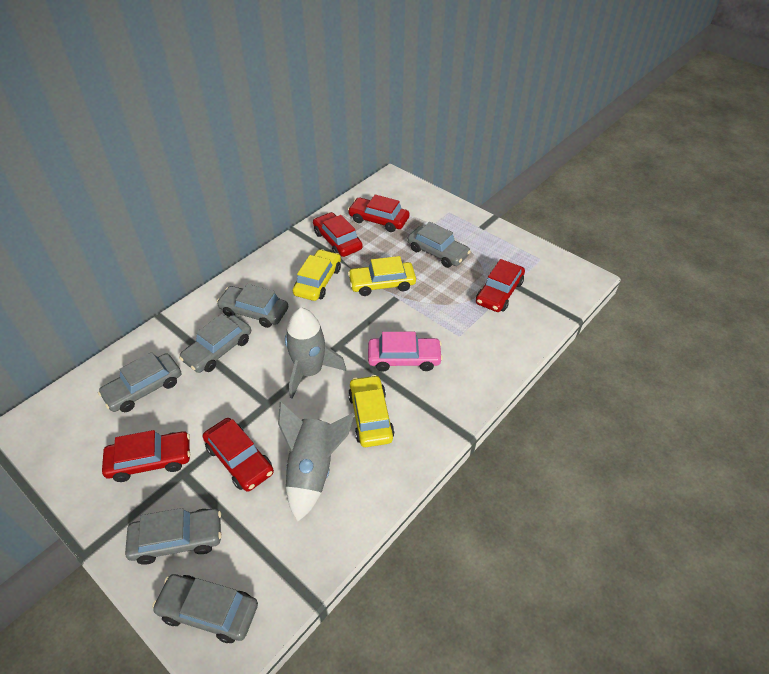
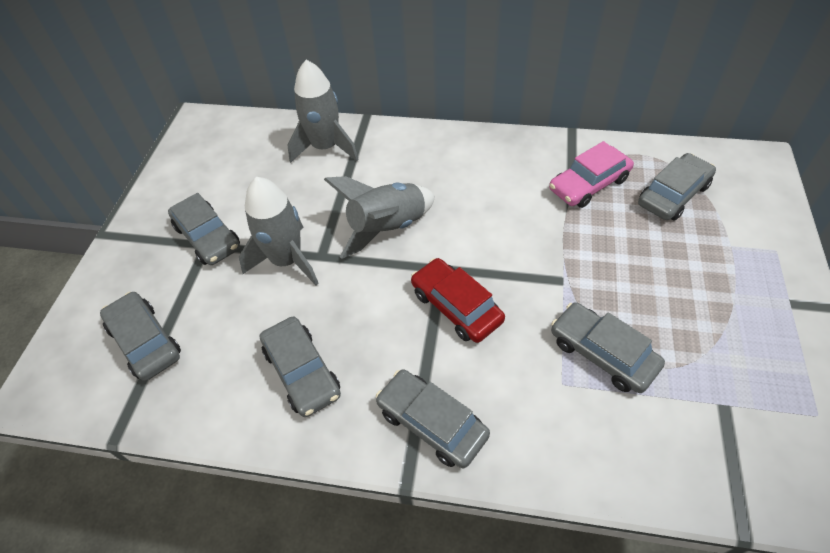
grey rocket: [278,402,354,522] [285,307,346,399] = 2 -> [239,177,319,285] [287,60,358,163] [324,176,435,259] = 3
red car: [102,430,190,482] [203,418,274,492] [313,212,363,257] [348,195,409,232] [476,259,525,312] = 5 -> [411,258,505,343] = 1
yellow car: [293,249,341,301] [348,256,416,296] [348,375,395,447] = 3 -> none = 0

